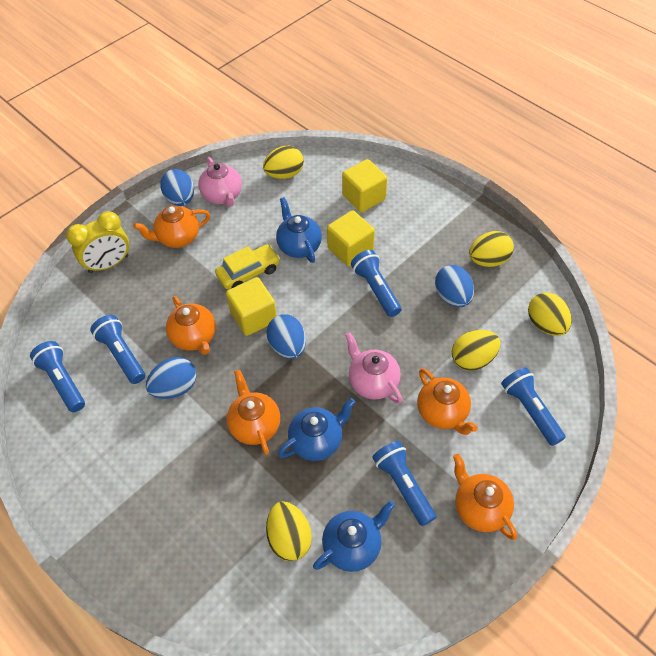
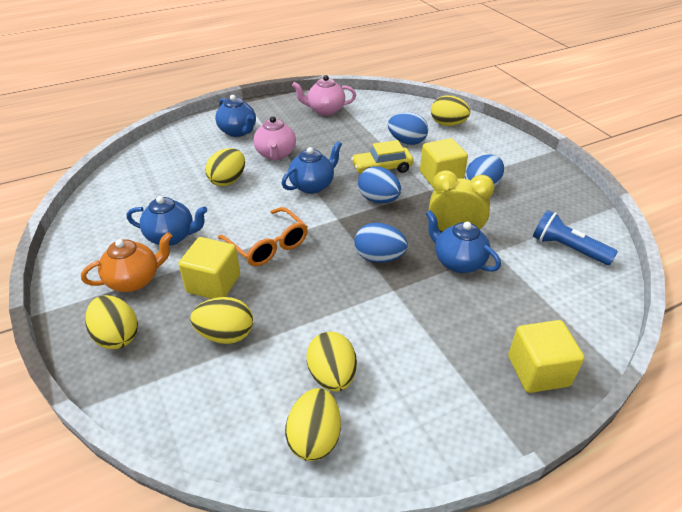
blue flashlight: [30,341,85,412] [90,315,145,384] [351,250,401,317] [372,441,436,526] [501,367,566,446] = 5 -> [533,210,618,265] = 1
blue teapot: [276,197,322,263] [278,398,355,461] [313,501,395,572] = 3 -> [127,196,208,246] [215,95,256,137] [282,141,342,194] [425,210,501,273] = 4
orange glasses: none = 0 -> [218,207,308,266] = 1
orange teapot: [133,205,210,248] [166,296,216,355] [227,370,280,455] [417,368,478,435] [453,454,517,540] = 5 -> [81,232,172,292] = 1
yellow egg: [263,146,304,179] [266,501,312,561] [452,330,500,371] [469,231,514,267] [528,292,572,336] = 5 -> [85,295,138,349] [190,297,253,344] [205,148,245,186] [285,388,341,461] [307,332,357,392] [431,95,470,126] = 6

